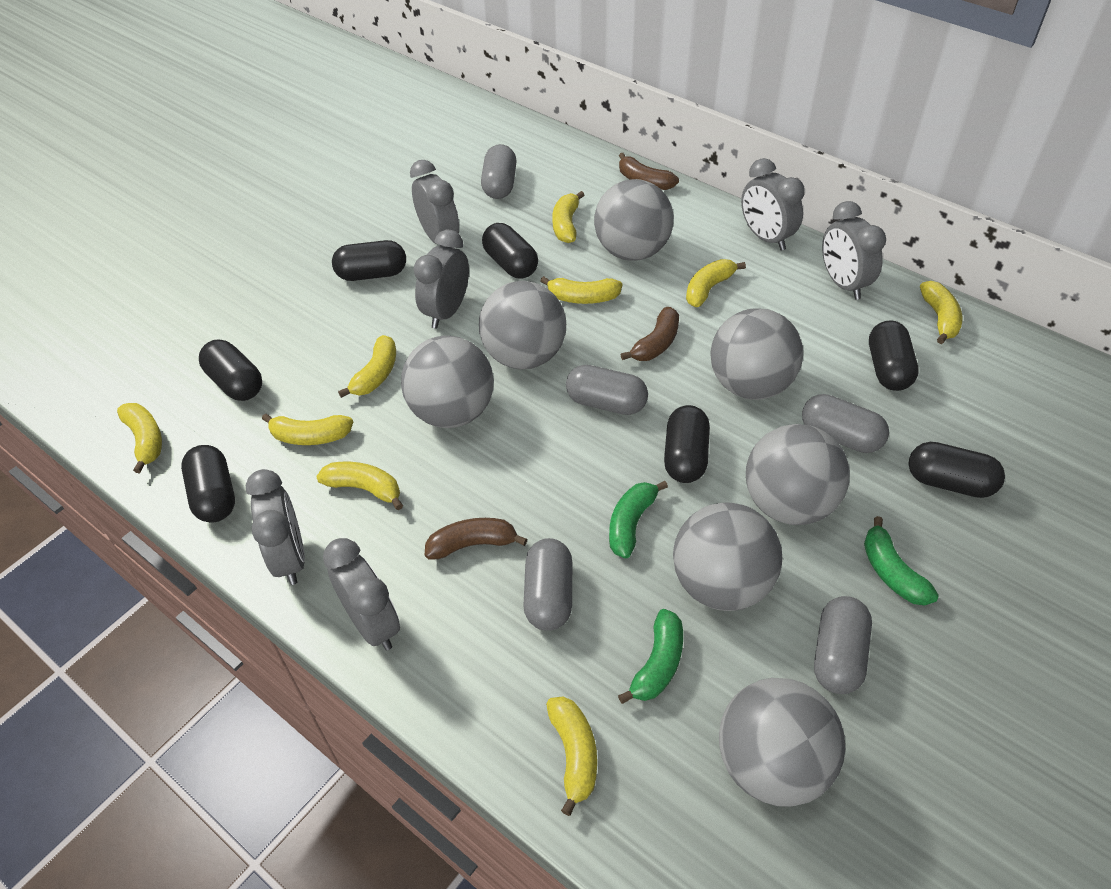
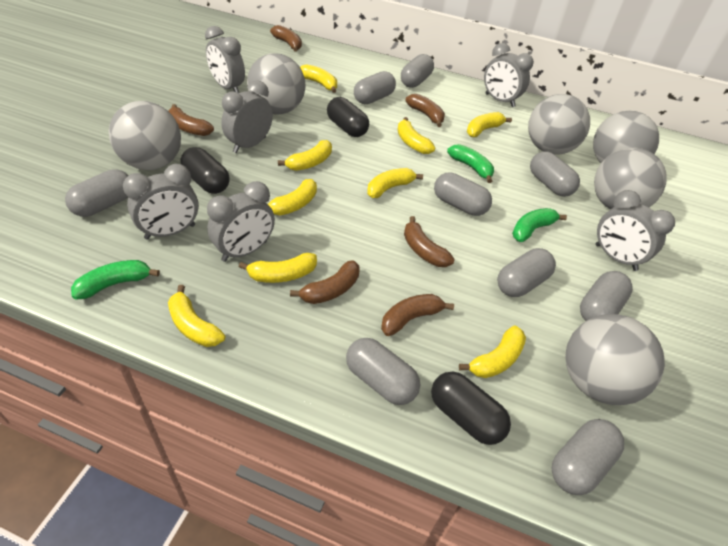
black capsule: [181,445,235,523] [199,339,262,401] [332,240,406,281] [482,223,538,279] [664,405,710,483] [869,321,919,391] [908,442,1005,498] = 7 -> [181,147,230,194] [327,97,369,137] [431,372,511,445] = 3
brown banana: [425,518,527,560] [619,153,679,190] [621,307,679,361] = 3 -> [168,104,214,136] [270,25,302,52] [290,260,360,304] [381,294,454,336] [404,216,454,267] [405,94,445,127] = 6
grey ball: [401,335,494,428] [479,281,566,369] [594,179,674,261] [673,503,782,611] [710,308,803,400] [719,678,845,807] [746,424,850,525] = 7 -> [109,101,181,170] [247,53,305,115] [528,94,590,155] [565,314,665,405] [593,111,659,163] [594,148,667,209] = 6
grey capsule: [481,144,517,199] [523,538,572,631] [566,365,648,415] [802,394,889,453] [814,596,872,694] = 5 -> [65,169,129,217] [346,338,420,405] [354,71,396,104] [401,54,434,88] [434,172,492,216] [497,248,556,297] [530,151,580,197] [552,419,624,495] [580,271,633,321] = 9

